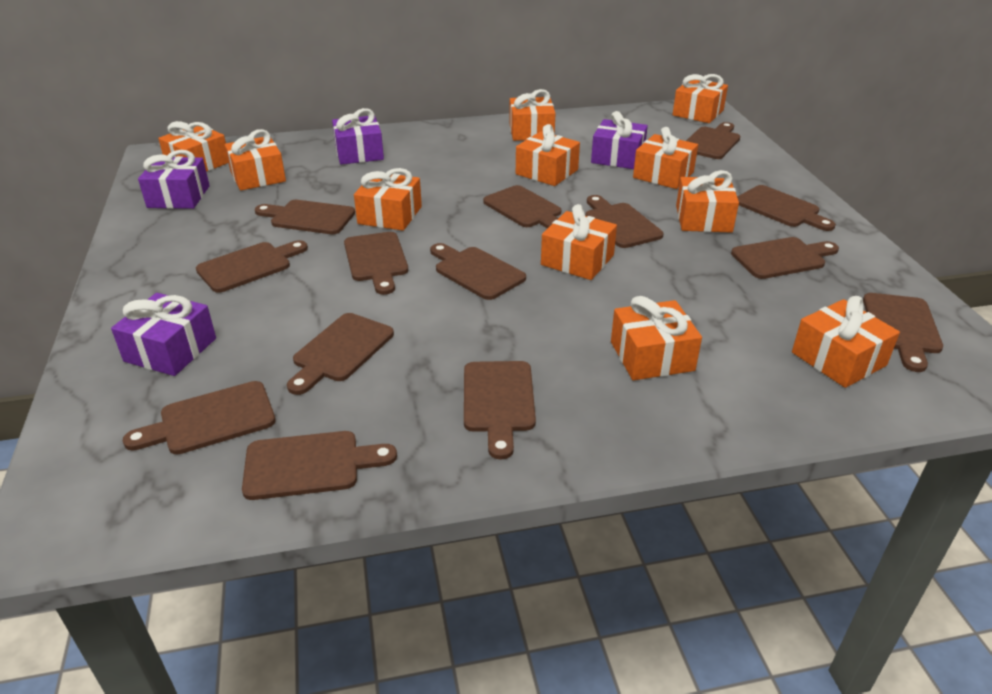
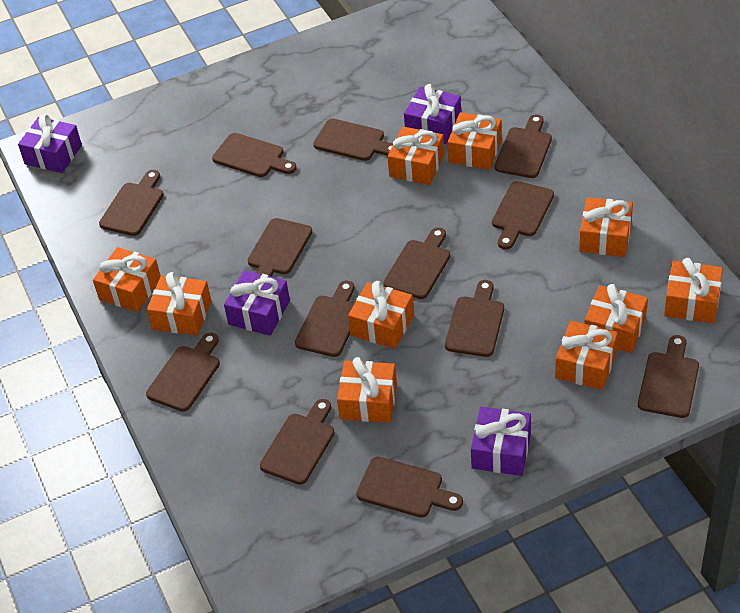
brown cutting board: [123,381,276,454] [196,240,308,293] [242,431,397,500] [255,200,355,234] [287,313,394,395] [344,232,408,295] [430,243,526,300] [464,361,536,459] [483,185,561,229] [585,195,664,248] [686,122,740,159] [731,237,839,279] [737,185,836,231] [863,293,943,372] = 14 -> [99,170,163,236] [146,332,220,412] [212,133,297,177] [248,218,312,277] [260,399,335,485] [295,281,355,357] [313,119,393,161] [356,457,463,518] [383,228,450,299] [445,280,504,357] [492,181,554,250] [495,114,552,178] [638,335,699,418] = 13
orange gift: [158,121,228,172] [225,129,286,191] [354,168,422,231] [509,89,556,141] [516,124,580,186] [541,204,617,280] [611,296,702,380] [633,127,698,189] [673,74,728,123] [676,170,739,233] [792,296,900,388] = 11 -> [93,247,161,312] [147,272,211,336] [337,357,397,423] [348,281,414,349] [387,127,444,185] [447,112,502,170] [555,321,618,390] [579,197,633,257] [584,284,648,353] [664,258,723,323] = 10

